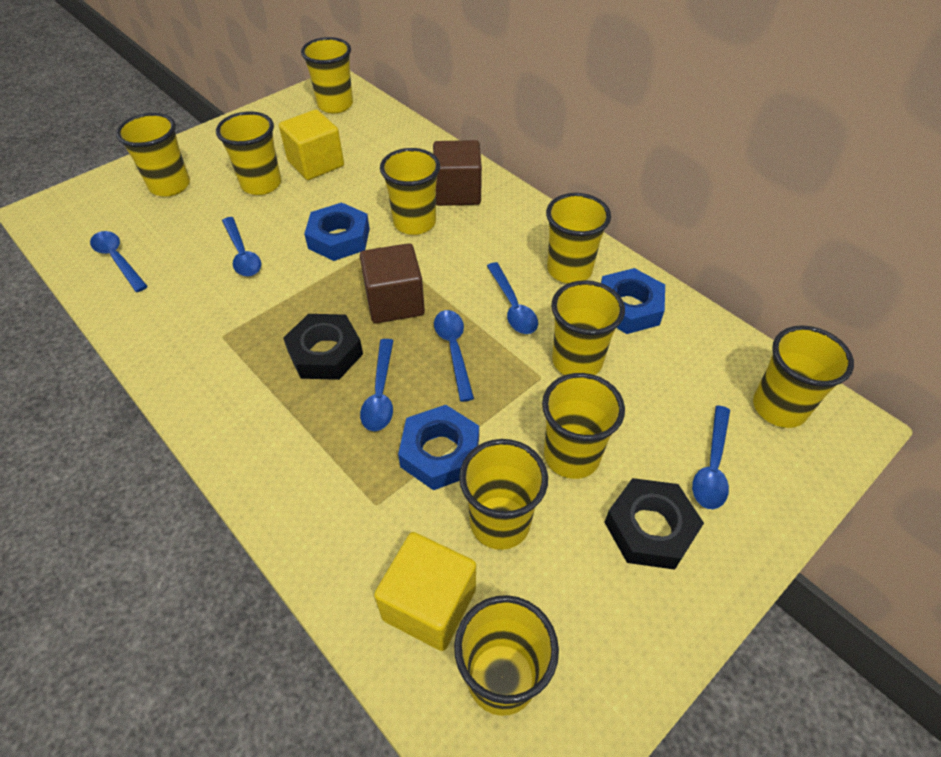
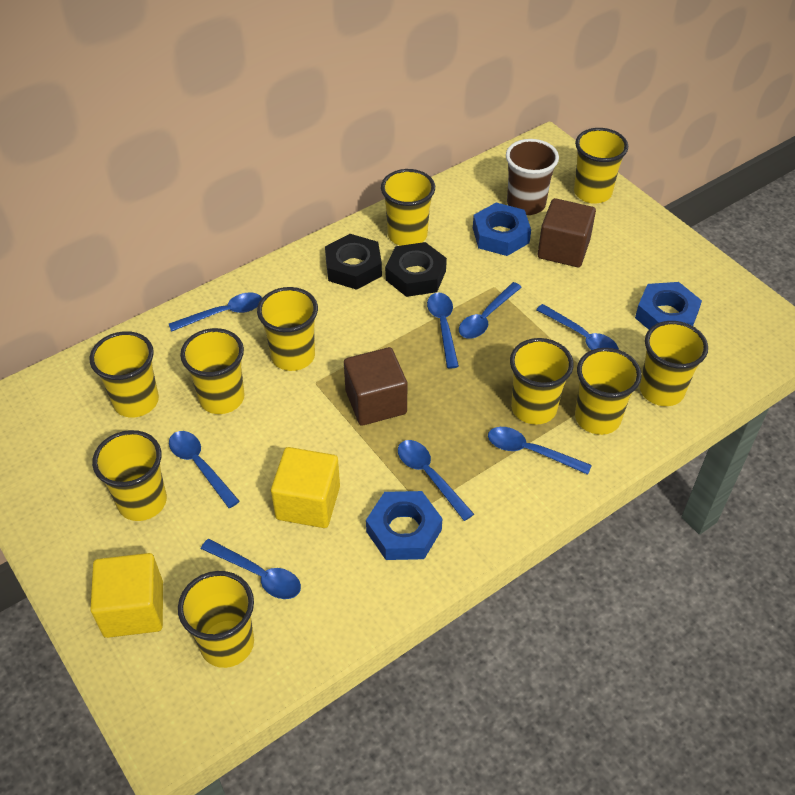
blue spoon: [90,231,148,292] [222,217,261,276] [360,339,394,431] [434,310,474,402] [487,262,538,334] [692,405,730,509] = 6 -> [169,292,262,332] [169,431,240,508] [201,539,301,599] [398,440,474,521] [427,292,459,369] [459,282,522,339] [488,427,592,475] [536,304,619,350] = 8
brown cup: none = 0 -> [506,139,559,215] = 1

